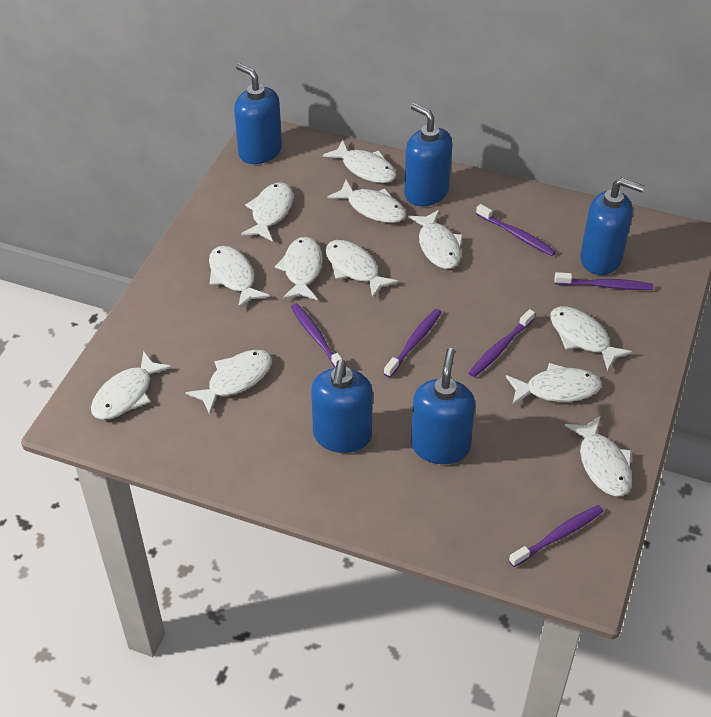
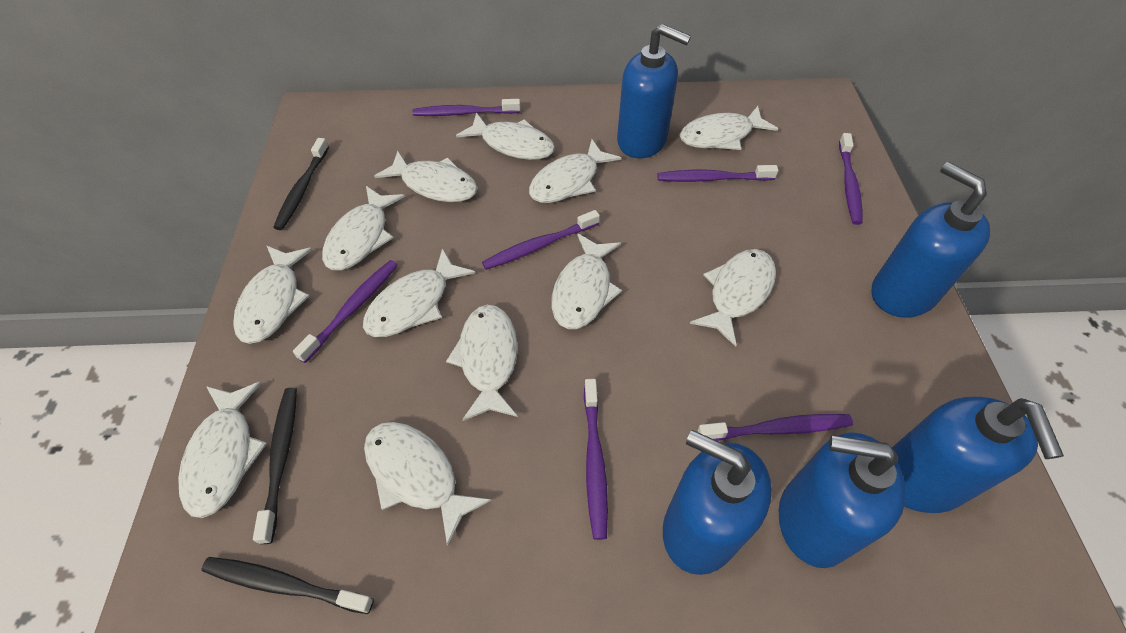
black toothbrush: none = 0 -> [201,557,374,614] [253,388,297,544] [273,138,329,230] = 3
purple toothbrush: [291,303,343,368] [384,309,442,378] [469,309,535,377] [476,204,556,256] [509,505,604,567] [554,272,653,290] = 6 -> [293,260,398,363] [413,99,521,116] [482,210,600,270] [584,379,608,540] [657,165,778,182] [697,414,853,441] [839,133,862,225] = 7

